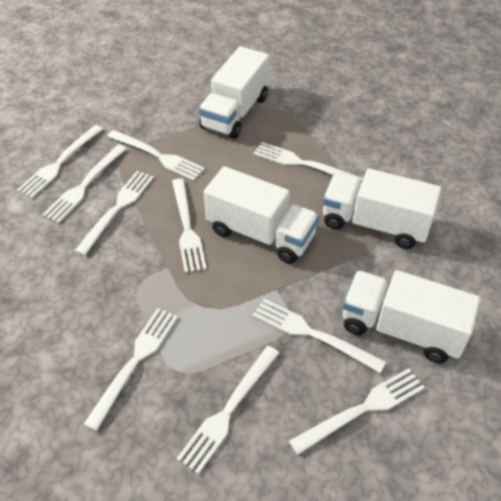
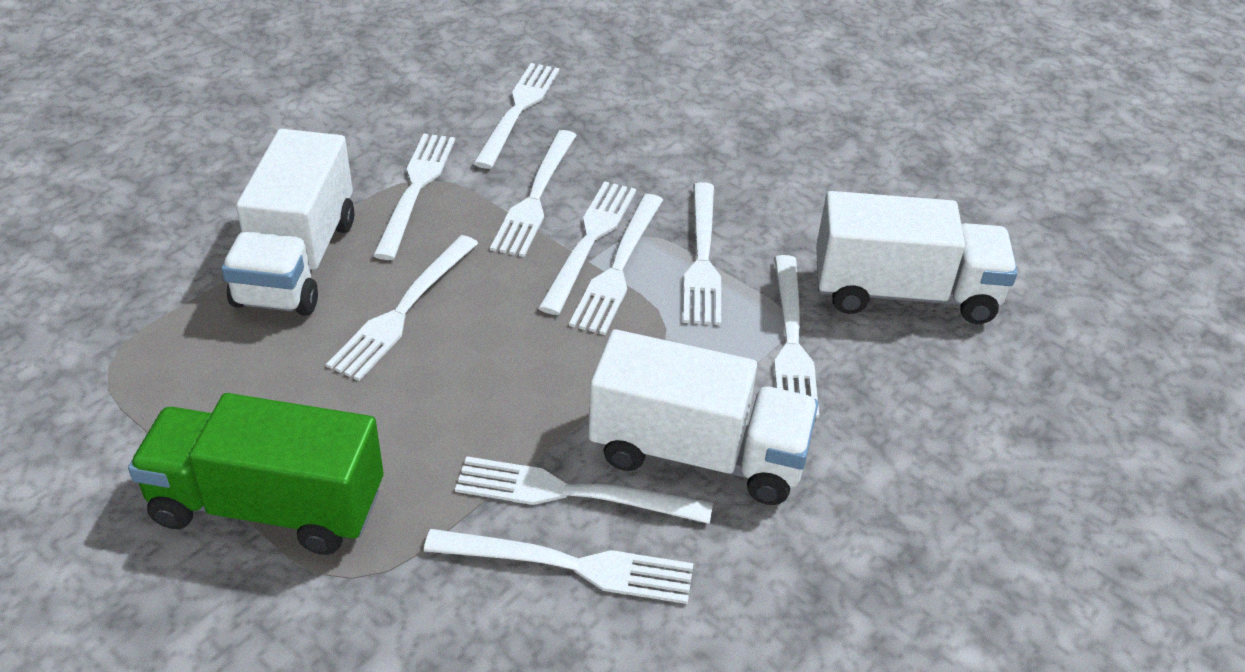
green truck: none = 0 -> [128,393,384,555] = 1
white truck: [199,46,270,139] [204,166,319,264] [322,168,441,249] [342,270,480,363] = 4 -> [221,129,354,316] [589,329,818,505] [816,191,1017,324] = 3

